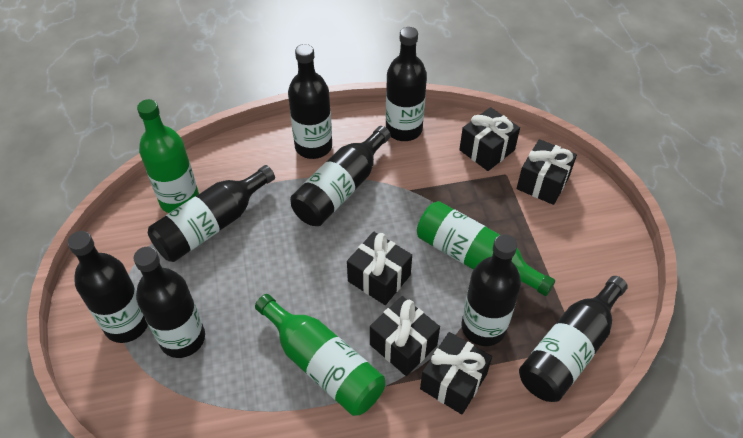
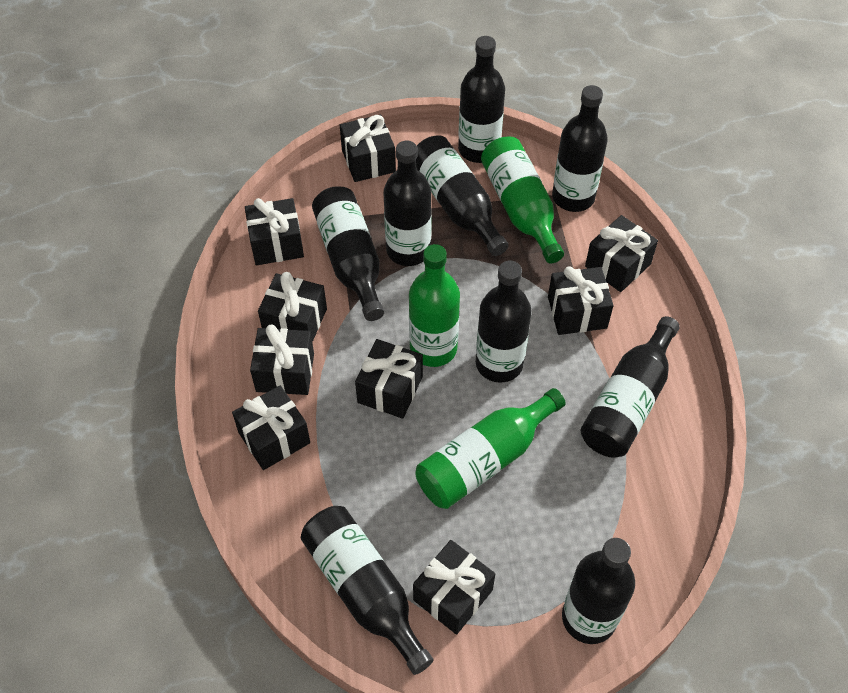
black bottle: [67,231,148,343] [133,247,205,358] [148,165,275,262] [288,44,332,159] [290,126,391,226] [386,27,427,141] [461,234,521,346] [519,276,628,402] = 8 -> [301,506,433,675] [312,186,384,321] [384,141,432,266] [416,135,509,256] [458,36,505,163] [476,261,531,383] [552,85,608,212] [562,538,635,644] [581,316,680,458] = 9
black gift: [347,232,412,305] [370,296,440,376] [420,332,492,414] [459,107,520,171] [517,139,577,205] = 5 -> [232,385,310,470] [245,198,304,265] [250,325,314,395] [258,272,327,342] [340,115,396,182] [355,339,423,419] [413,540,495,635] [548,266,614,335] [585,215,658,292] = 9

